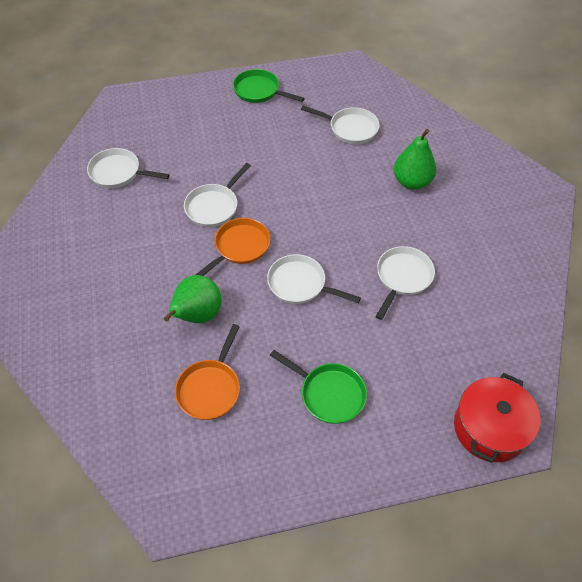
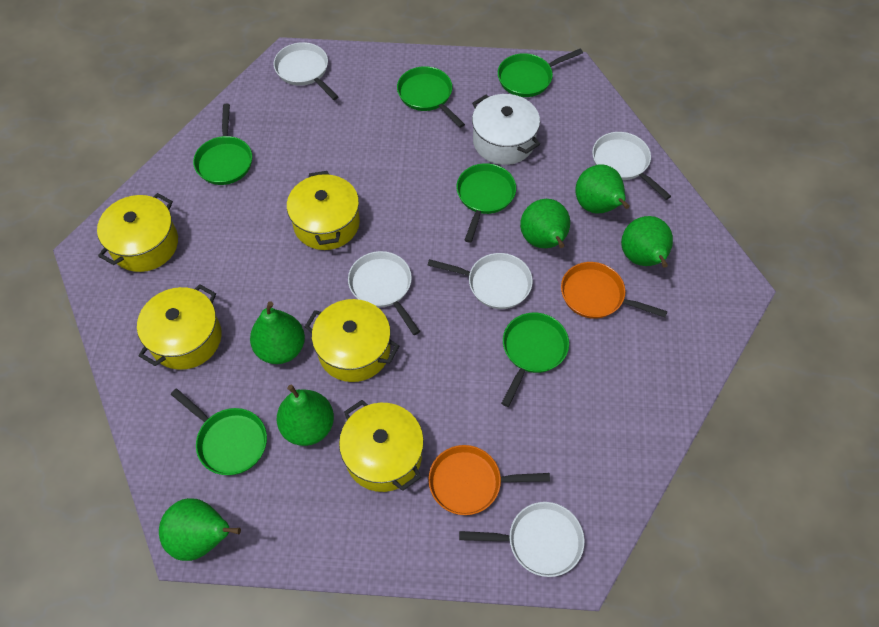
green pan: [233,69,305,103] [270,350,367,424] = 2 -> [171,389,267,475] [193,104,252,185] [397,66,465,128] [457,163,516,243] [498,49,583,97] [501,313,569,407] = 6
green pear: [164,275,222,323] [394,129,437,190] = 2 -> [159,498,241,561] [250,301,305,364] [277,385,334,446] [520,199,570,248] [575,164,630,214] [621,216,673,268] = 6
red pot: [454,373,540,463] = 1 -> none = 0
white pot: none = 0 -> [472,94,540,165] = 1
yellow pot: none = 0 -> [97,193,178,272] [137,284,222,370] [287,171,360,250] [305,299,399,382] [339,400,424,492] = 5

